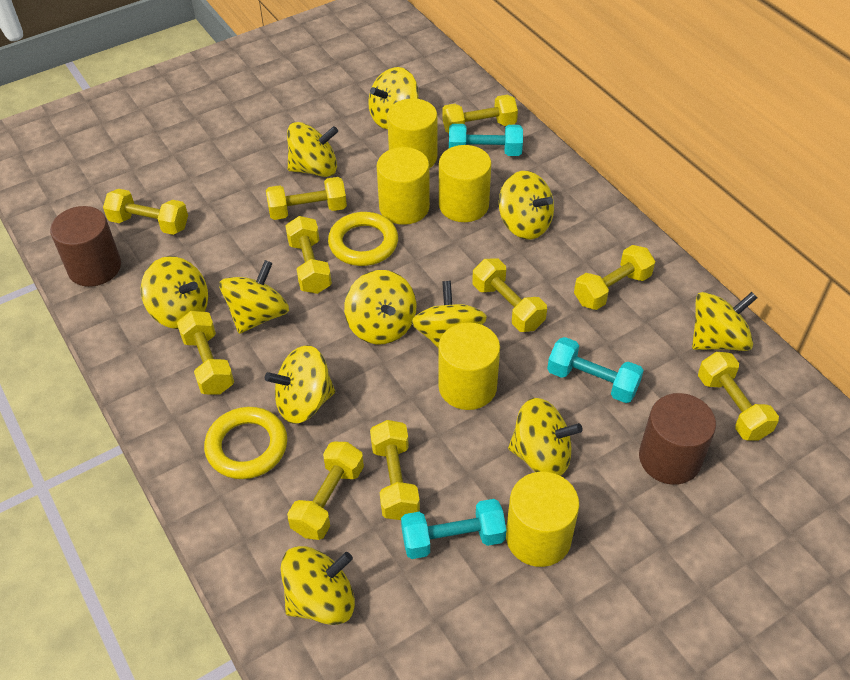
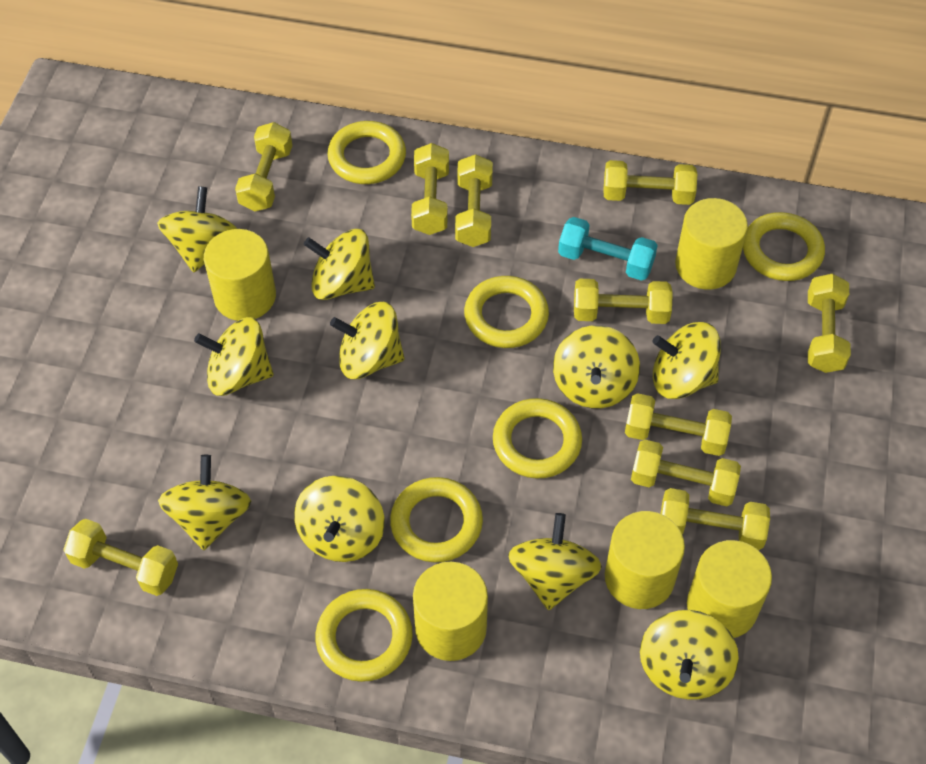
brown cylinder: [50,206,121,287] [639,393,716,485] = 2 -> none = 0
turquoise dumbbell: [401,499,506,559] [449,124,523,156] [547,337,644,403] = 3 -> [558,217,658,281] = 1
yellow ring: [204,407,287,479] [328,212,398,266] = 2 -> [316,589,413,682] [327,121,406,184] [390,477,483,562] [464,276,549,348] [493,398,582,479] [743,212,825,281] = 6
yellow spinning top: [141,256,208,329] [219,260,289,334] [265,345,335,424] [281,546,355,625] [287,122,338,177] [344,270,417,344] [368,67,419,129] [412,281,487,348] [499,171,554,239] [508,398,583,476] [692,292,757,351] = 11 -> [157,186,237,272] [158,455,251,550] [194,317,273,396] [294,476,385,562] [304,229,375,300] [330,302,404,379] [508,513,602,610] [553,325,640,408] [640,610,739,700] [653,322,721,399] = 10

